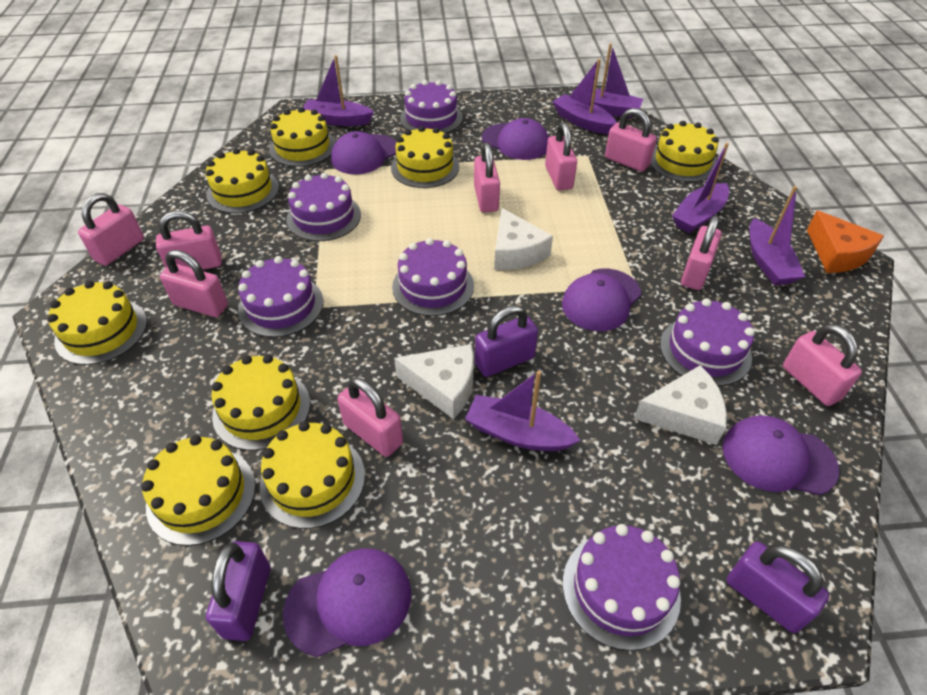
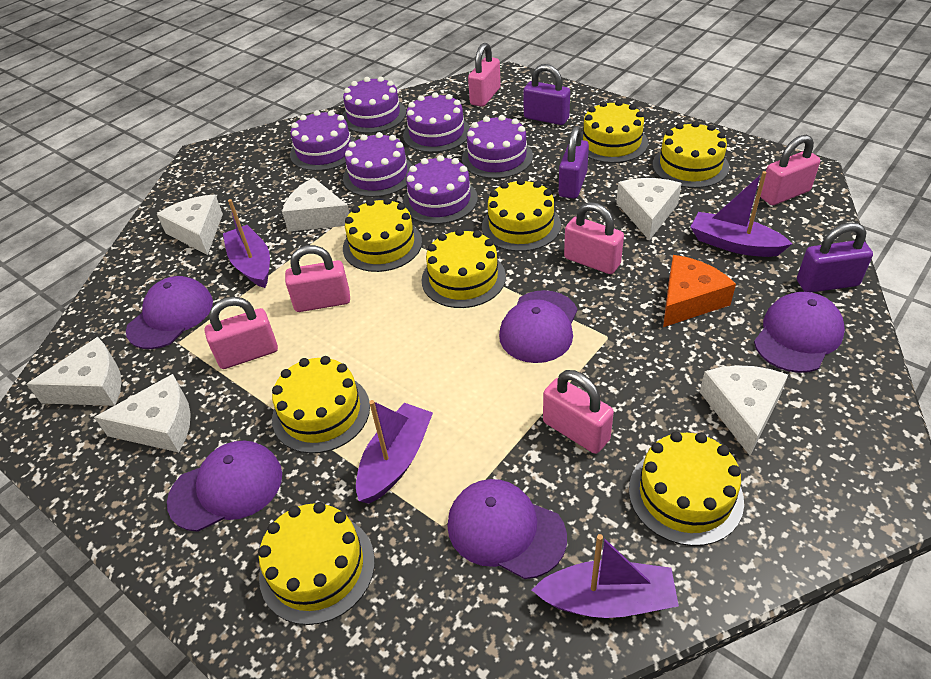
pink padlock: [78,193,144,266] [156,211,222,270] [160,250,228,317] [337,377,403,457] [474,143,500,212] [545,122,577,190] [605,108,657,172] [681,215,722,290] [783,324,862,406] = 9 -> [205,297,278,369] [285,245,350,312] [468,43,501,107] [543,370,614,454] [564,202,624,274] [760,135,820,205] = 6
purple boat: [303,55,374,126] [465,371,581,451] [552,59,616,134] [572,43,643,118] [672,143,729,233] [750,186,805,285] = 6 -> [223,199,270,288] [356,400,433,504] [532,534,679,618] [691,171,792,257] = 4
white cheese: [394,344,474,419] [494,208,553,270] [634,365,727,445] = 3 -> [27,337,122,406] [94,374,191,452] [157,194,223,255] [282,177,349,232] [616,178,682,240] [700,365,788,456] = 6

